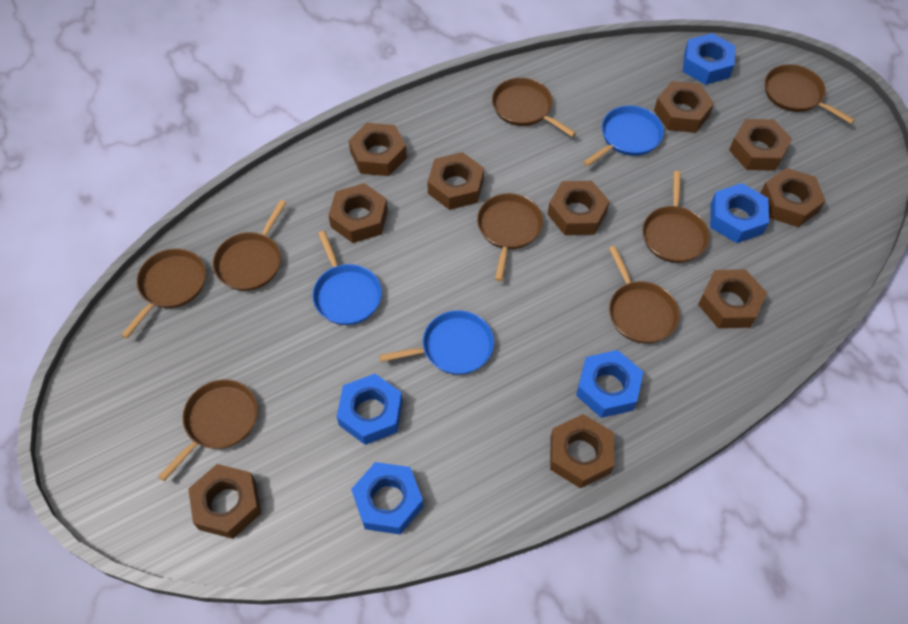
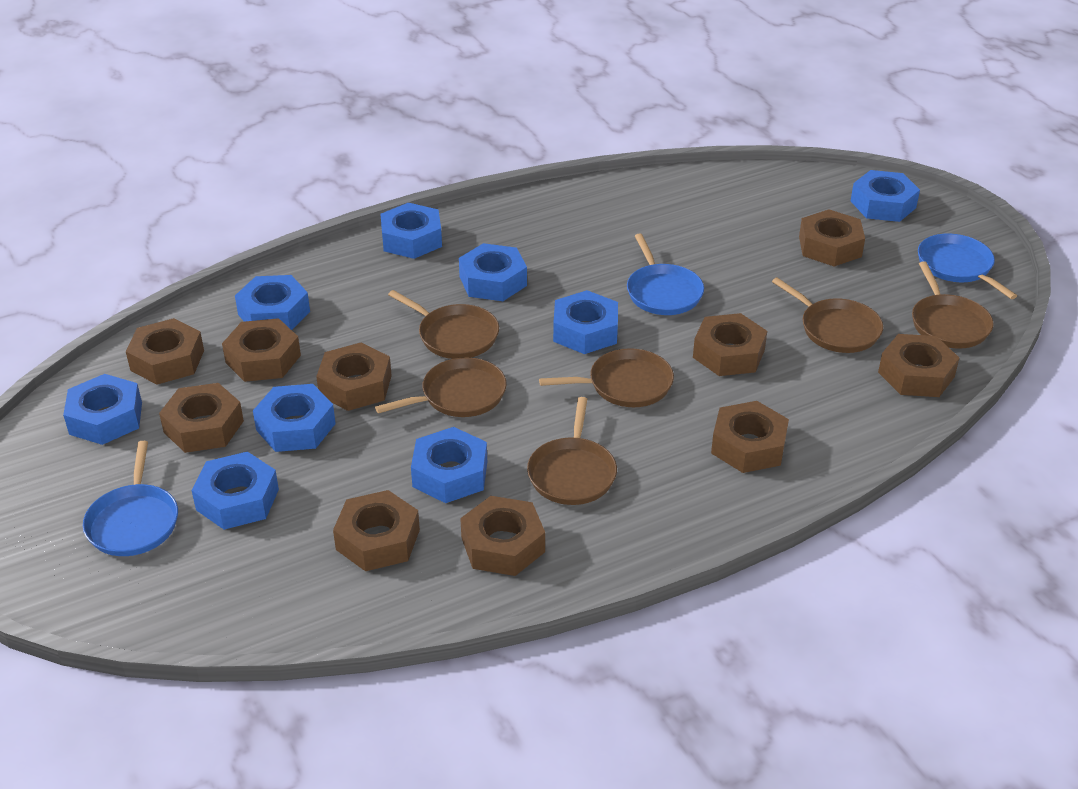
blue nut: [337,374,403,445] [351,462,424,535] [576,350,643,418] [683,33,735,85] [710,183,769,243] = 5 -> [63,374,142,445] [191,452,279,530] [235,275,310,330] [253,384,336,452] [380,203,442,259] [411,427,487,503] [459,243,527,301] [553,290,618,354] [851,170,920,222] = 9
brown pan: [122,248,206,339] [158,379,258,481] [213,200,286,291] [477,193,543,281] [492,78,576,137] [609,246,680,344] [642,171,710,263] [765,64,855,124] = 8 -> [375,357,507,417] [388,290,499,359] [527,397,617,505] [539,348,674,407] [772,277,883,353] [912,261,994,349] = 6

